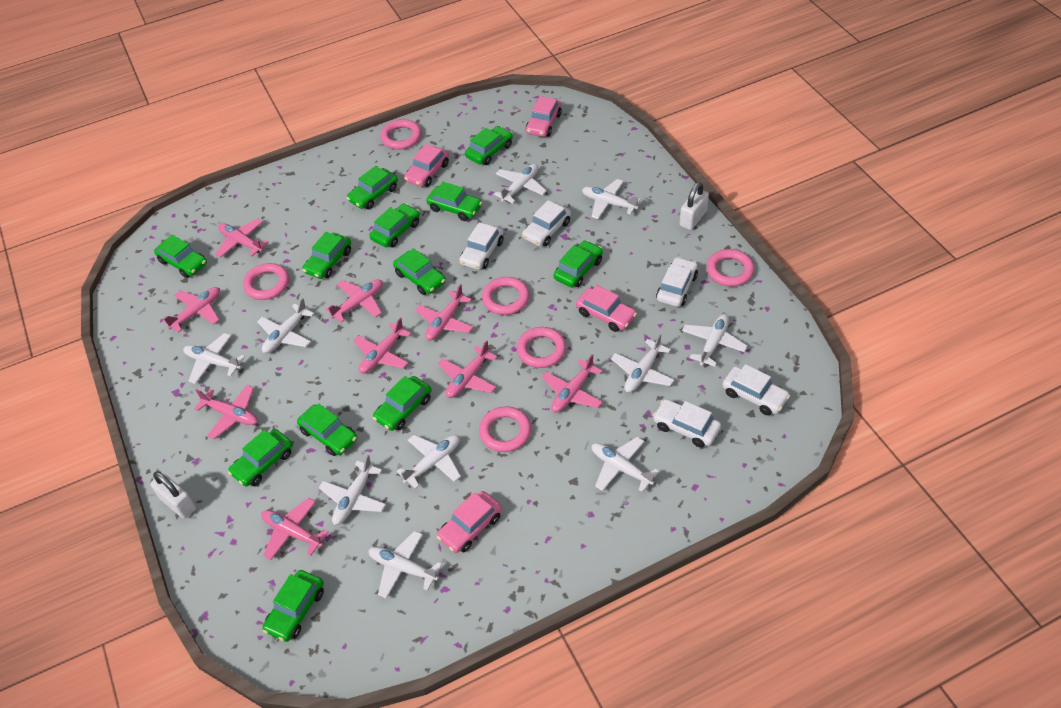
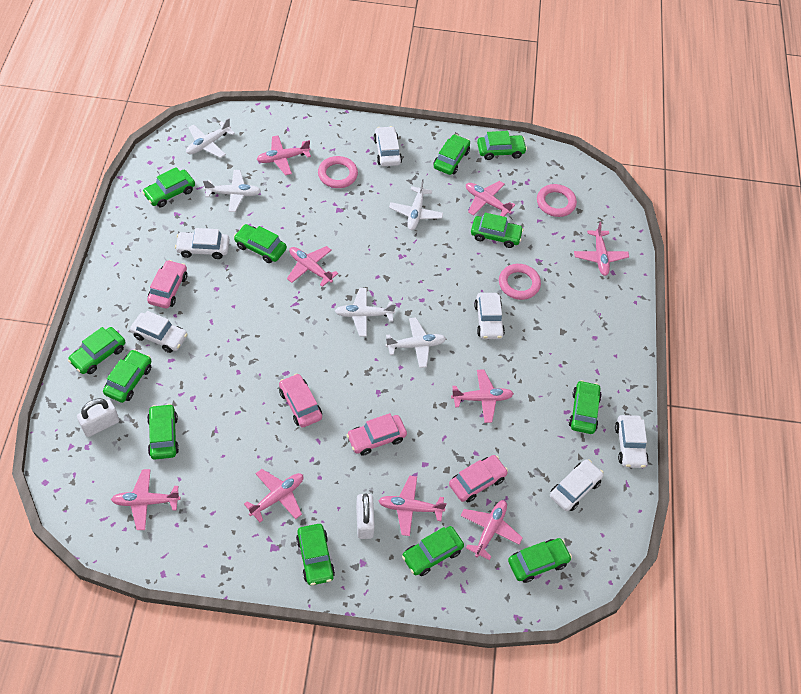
pink ring: [243,263,289,300] [380,119,421,150] [479,406,531,452] [482,277,529,315] [517,327,566,368] [707,249,754,287] = 6 -> [318,156,358,188] [499,264,541,300] [537,184,577,217] = 3
white car: [459,222,503,270] [522,200,571,246] [653,399,721,448] [656,257,698,307] [722,364,790,415] = 5 -> [130,311,188,353] [175,228,229,259] [373,126,402,166] [474,293,505,339] [550,459,603,511] [615,415,649,468] = 6
white plane: [183,333,245,384] [257,298,314,353] [319,455,386,525] [368,531,442,599] [397,435,461,489] [494,164,547,203] [582,179,641,219] [592,437,659,492] [611,333,674,392] [682,314,748,367] = 10 -> [186,118,235,158] [203,170,261,212] [335,288,396,337] [385,317,446,368] [389,179,443,230] = 5

